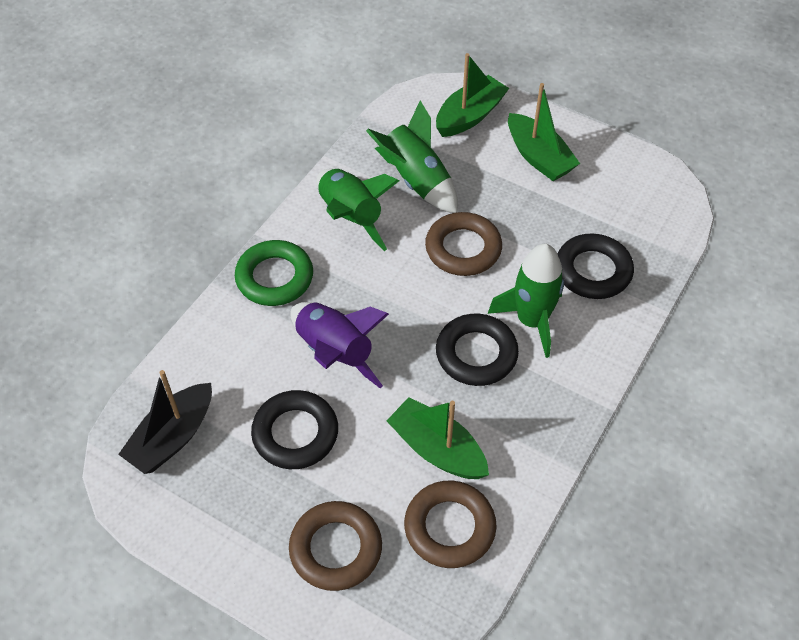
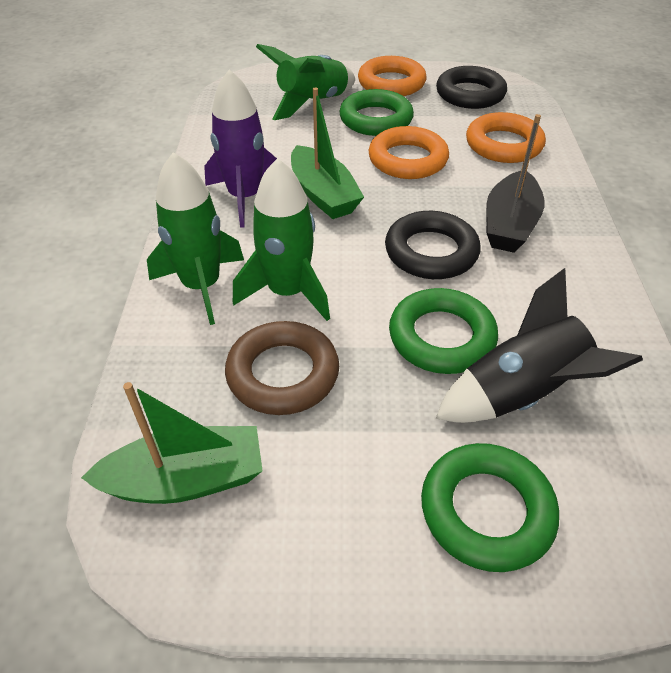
black ring: [251,390,338,469] [436,314,519,386] [557,233,634,299] = 3 -> [385,211,481,279] [436,66,507,109] = 2
black rocket: none = 0 -> [436,268,643,423] = 1
brown ring: [289,501,382,591] [404,481,496,568] [425,212,502,276] = 3 -> [225,321,339,415] = 1
green boat: [386,397,489,479] [436,53,509,137] [508,83,580,181] = 3 -> [81,382,263,504] [291,87,364,219] = 2
green ring: [235,240,313,306] = 1 -> [339,89,414,136] [389,288,498,374] [421,443,559,572] = 3
orange ring: none = 0 -> [358,56,426,96] [369,126,449,179] [466,112,546,163] = 3

